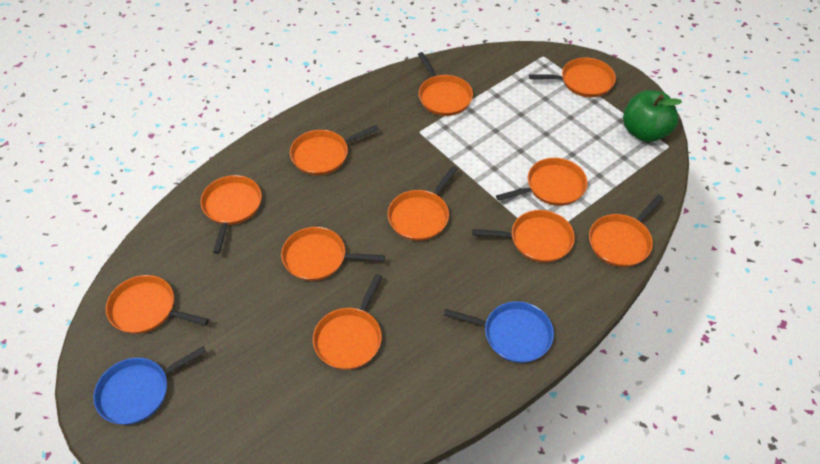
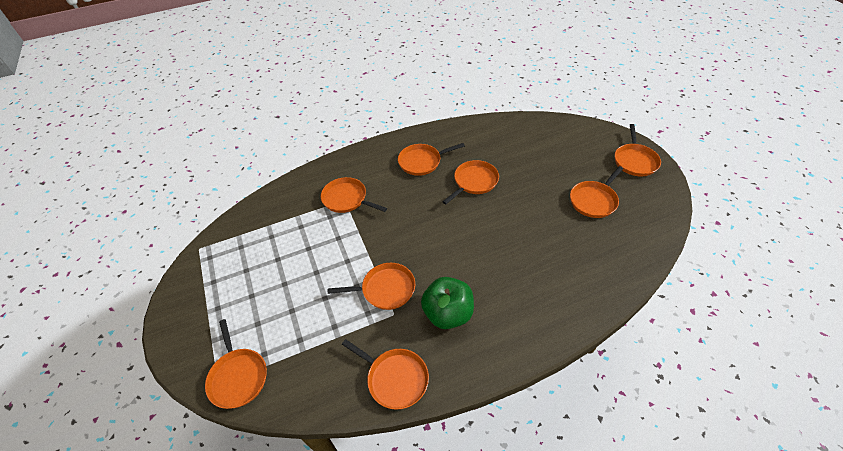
blue pan: [93,346,206,425] [444,301,554,363] = 2 -> none = 0
orange pan: [106,275,209,334] [200,175,262,254] [281,227,385,281] [290,125,379,175] [313,274,382,370] [388,166,458,241] [418,52,473,116] [472,210,575,263] [496,158,588,206] [529,58,616,97] [589,195,664,267] = 11 -> [205,319,267,409] [321,177,387,213] [328,263,415,310] [342,339,429,410] [398,143,465,176] [442,160,499,205] [570,166,623,218] [615,124,661,176] = 8

